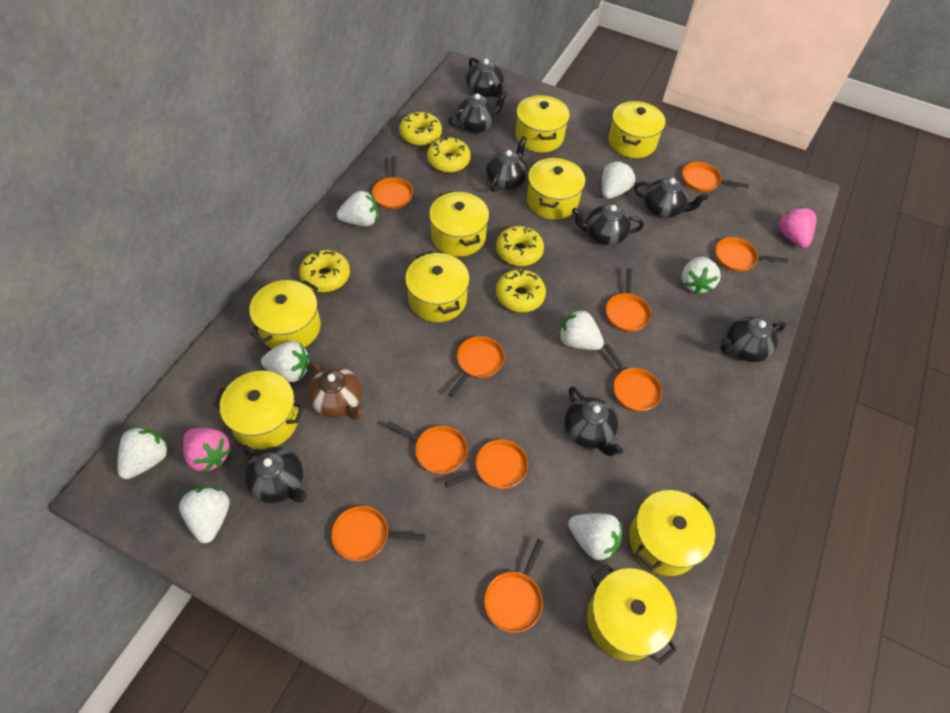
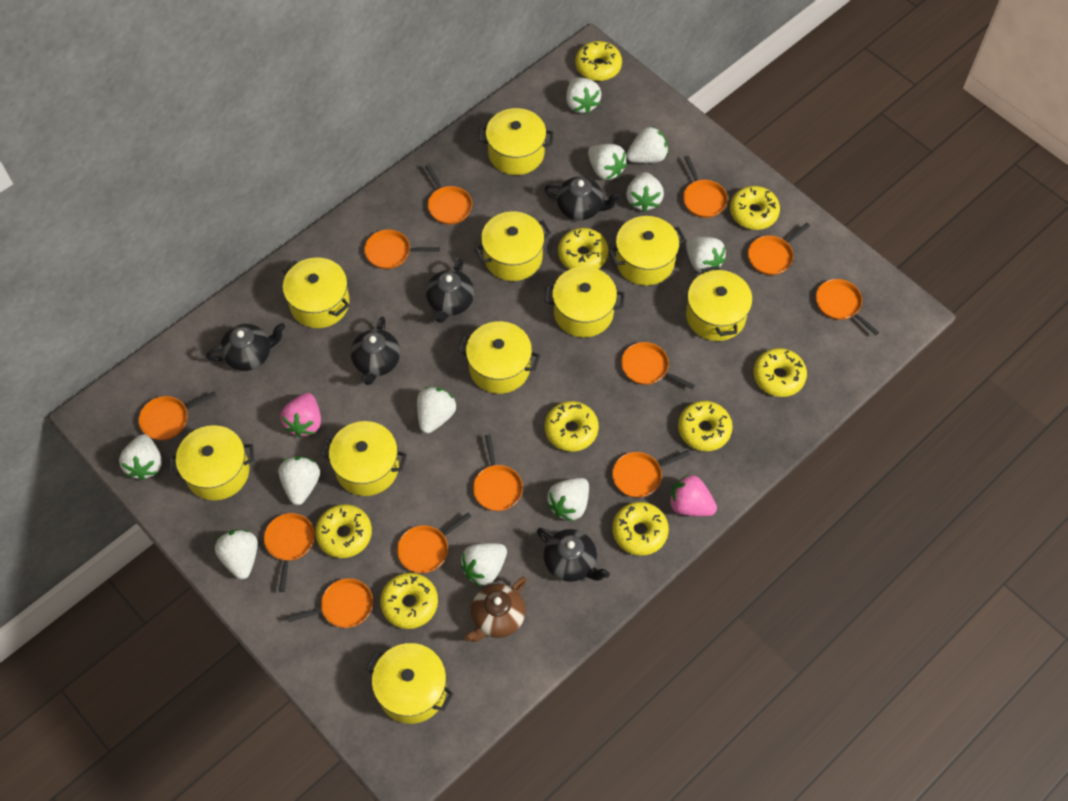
black teapot: [242,445,307,503] [448,91,508,133] [466,57,505,98] [486,136,528,192] [564,386,623,456] [572,204,644,245] [634,178,708,218] [721,316,786,362] = 8 -> [206,323,285,371] [350,317,400,385] [426,258,474,323] [537,528,610,582] [544,176,621,220] = 5
orange pan: [331,506,425,561] [372,156,413,209] [386,422,467,474] [444,440,528,489] [448,336,505,397] [484,539,544,633] [604,344,662,412] [606,268,651,332] [682,162,749,192] [715,237,788,272] = 10 -> [139,392,216,440] [264,513,315,592] [287,578,373,628] [364,230,440,269] [397,512,472,573] [425,164,472,224] [473,435,523,511] [612,450,690,498] [621,342,695,389] [683,156,728,218] [748,223,810,275] [816,279,880,335] = 12
white strawberry: [117,427,169,479] [179,487,230,543] [261,341,309,382] [337,191,378,226] [559,309,604,350] [568,513,622,562] [602,161,635,199] [682,256,721,294] = 8 -> [119,434,162,480] [215,530,258,579] [278,456,320,505] [417,387,456,433] [460,543,507,587] [547,478,589,521] [566,77,601,114] [588,144,627,180] [626,126,668,163] [626,172,664,212] [686,237,726,273] = 11
yellow donut: [299,250,350,292] [399,112,442,146] [427,137,471,173] [496,226,544,266] [496,269,546,312] = 5 -> [315,504,372,558] [380,573,438,629] [545,401,599,452] [558,228,609,269] [575,41,622,81] [612,502,669,556] [678,401,733,451] [730,186,780,230] [753,348,807,397] = 9
yellow pot: [213,371,304,450] [249,280,321,349] [405,251,470,322] [429,191,489,257] [515,95,570,152] [527,157,585,220] [587,564,677,665] [608,101,666,158] [629,490,715,576] = 9 -> [169,425,255,500] [283,257,350,328] [321,421,407,496] [366,643,454,724] [458,321,540,394] [474,212,551,281] [478,108,554,175] [544,267,625,337] [608,216,686,286] [686,266,753,341] = 10

